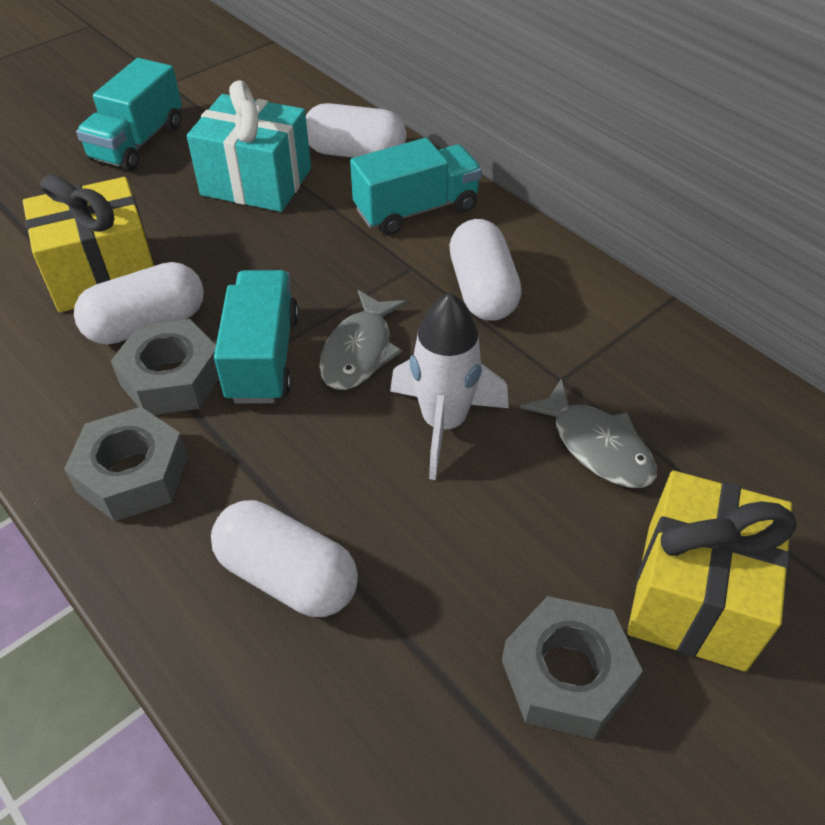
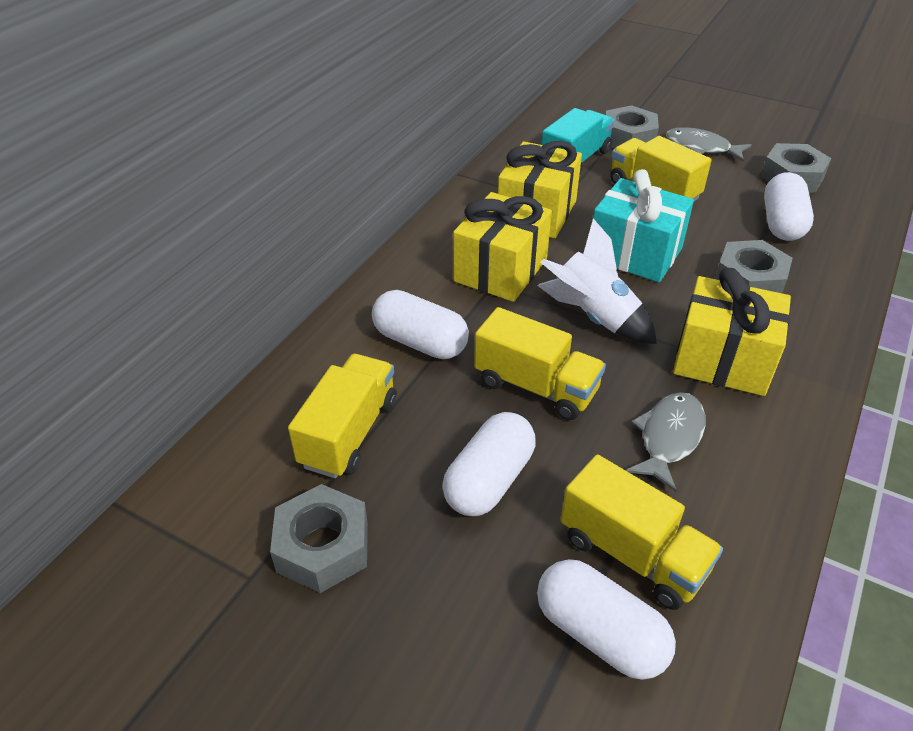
grey nut: [64,407,188,522] [111,319,219,415] [502,596,643,739] = 3 -> [270,484,368,593] [605,105,659,148] [715,240,793,293] [761,143,831,193] = 4
turquoise truck: [76,58,182,171] [214,270,299,404] [350,138,482,235] = 3 -> [541,108,614,173] = 1
yellow gift: [23,174,154,312] [627,471,797,672] = 2 -> [453,192,552,302] [498,141,582,238] [673,268,791,396] = 3
yellow truck: none = 0 -> [288,354,397,479] [474,307,606,420] [561,454,723,610] [610,136,712,201] = 4

